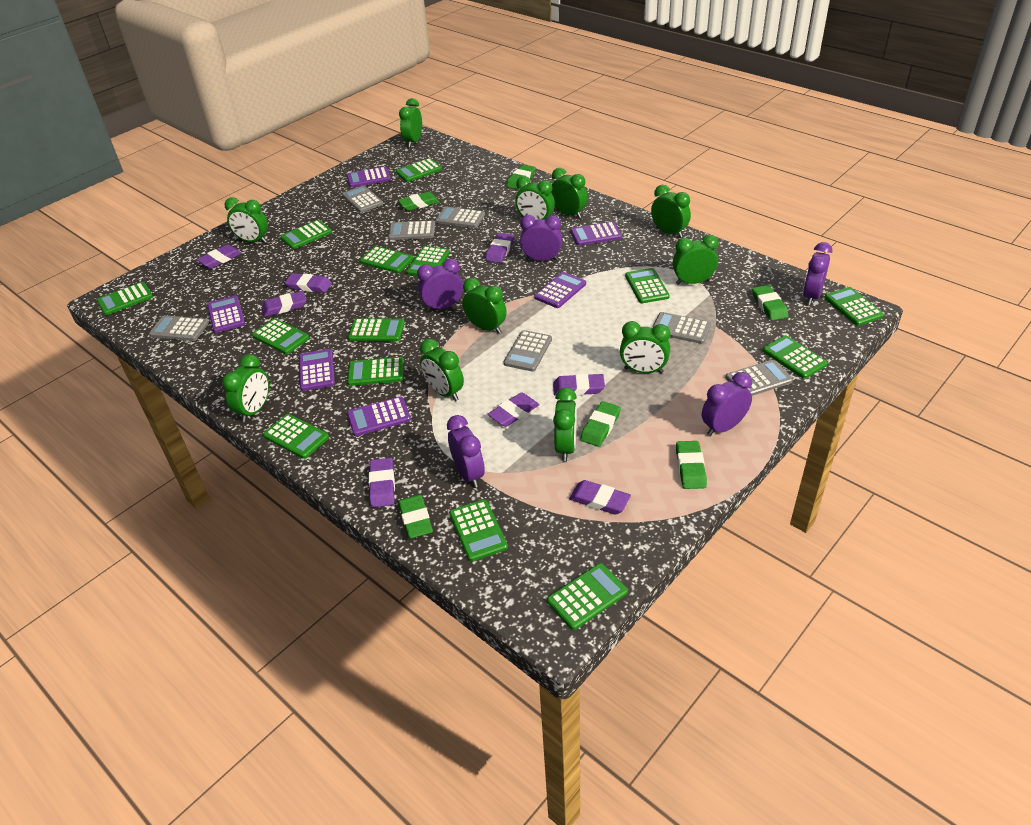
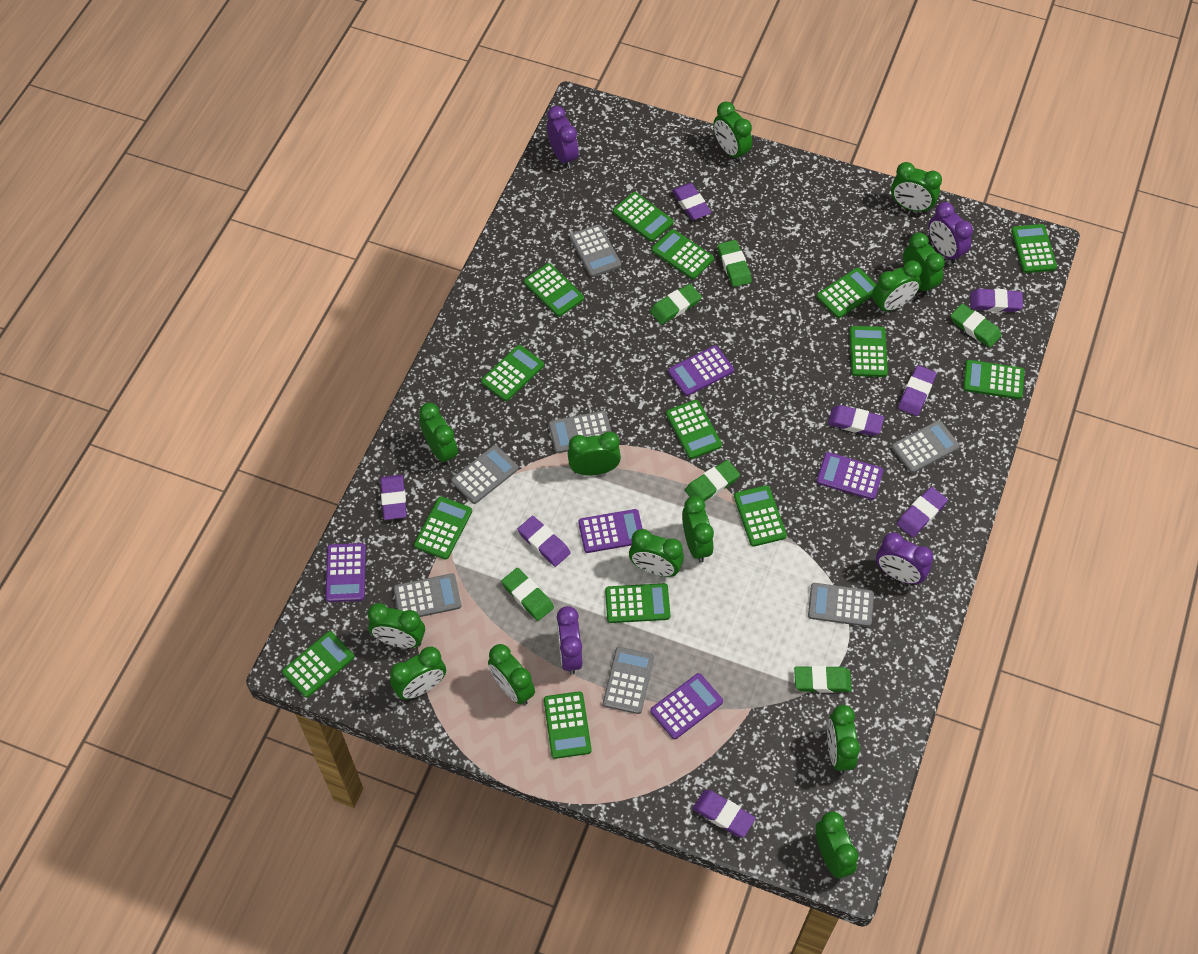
green clock: [222,354,269,422] [224,197,268,243] [399,98,422,147] [420,339,464,401] [463,278,507,334] [515,176,555,220] [551,168,587,218] [553,388,577,461] [620,321,671,373] [651,185,691,238] [672,235,718,285] = 11 -> [367,603,425,648] [390,647,446,699] [419,403,458,465] [488,644,535,705] [568,432,621,476] [629,529,684,577] [682,496,714,563] [713,102,752,162] [816,811,858,879] [827,705,860,773] [872,260,922,313] [891,162,942,213] [903,233,945,295] = 13
purple calculator: [207,296,245,333] [299,349,335,391] [347,167,391,188] [347,397,411,436] [534,272,586,308] [571,222,622,246] = 6 -> [325,543,366,602] [578,509,643,553] [650,673,723,739] [668,345,734,396] [817,452,883,500] = 5
purple clock: [417,259,463,311] [447,415,485,488] [520,215,562,261] [702,372,752,436] [803,242,832,305] = 5 -> [547,106,579,168] [557,606,582,674] [876,533,933,584] [928,202,973,263] = 4

